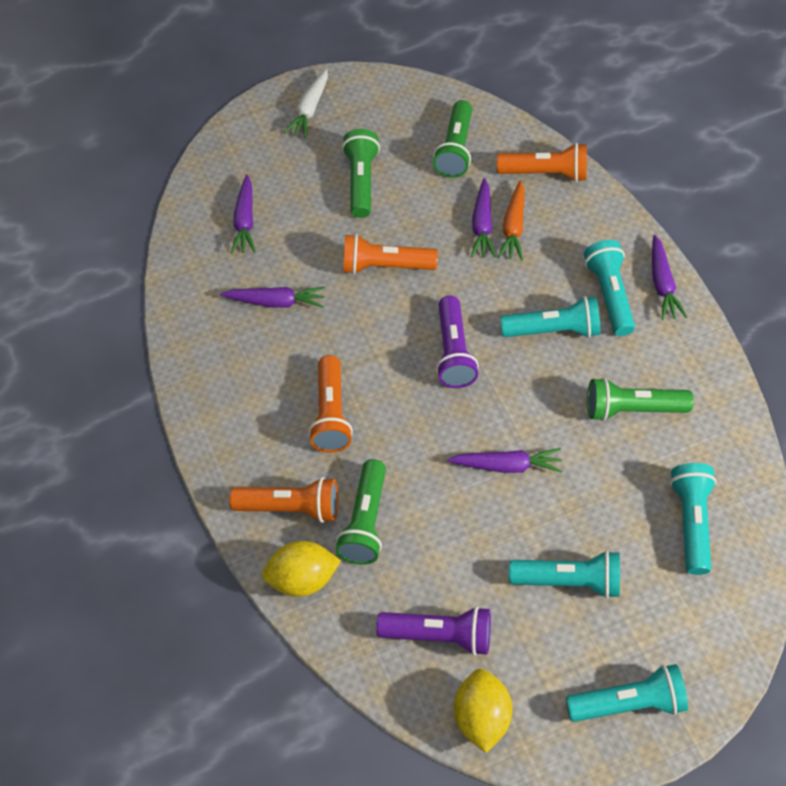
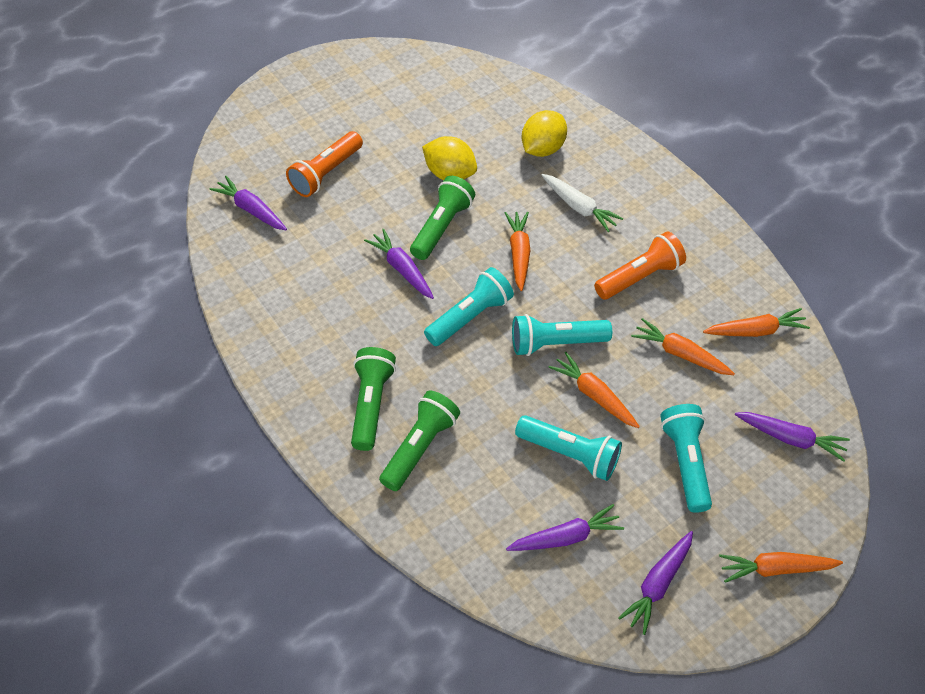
green flashlight: [336,459,386,565] [342,129,380,218] [433,100,472,178] [587,378,694,421] = 4 -> [351,347,396,451] [379,391,460,491] [410,176,475,260] = 3
orange carrot: [498,180,525,261] = 1 -> [505,212,530,291] [548,352,640,428] [631,318,735,375] [703,308,810,337] [719,552,843,583] = 5
orange flashlight: [229,477,338,523] [308,355,353,452] [343,234,438,274] [497,143,587,182] = 4 -> [286,131,363,197] [594,231,686,300] = 2
purple flashlight: [376,606,491,656] [436,296,479,388] = 2 -> none = 0
turquoise flashlight: [500,296,600,338] [509,550,620,598] [566,664,688,722] [584,240,635,336] [670,463,717,575] = 5 -> [424,267,514,346] [512,314,612,356] [515,415,622,481] [661,404,712,513] = 4

